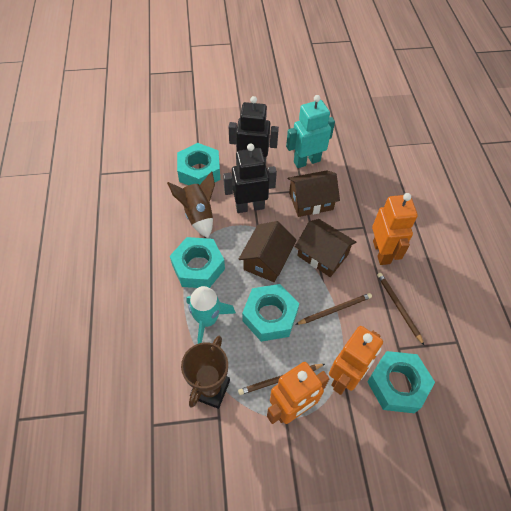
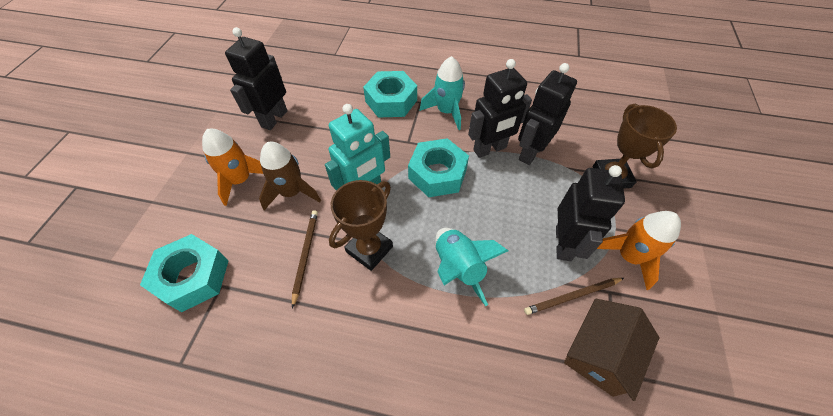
black robot: [223,143,277,213] [229,96,279,164] = 2 -> [225,27,288,130] [468,59,532,158] [518,63,577,165] [556,165,625,261] = 4
brown house: [238,221,296,282] [287,170,340,217] [295,219,356,277] = 3 -> [564,299,659,401] = 1
brown pencil: [238,364,325,395] [295,293,372,325] [377,273,425,346] = 3 -> [292,210,318,309] [524,278,624,315] = 2
brown trophy: [181,336,230,409] = 1 -> [329,180,393,271] [593,104,677,189] = 2
orange robot: [267,362,329,424] [329,326,383,395] [372,193,418,265] = 3 -> none = 0
orange rocket: none = 0 -> [202,129,263,206] [597,211,681,290] = 2
turquoise nut: [170,237,225,288] [177,143,220,185] [242,284,299,342] [367,351,435,413] = 4 -> [140,234,228,312] [363,71,417,117] [408,138,469,197] = 3
turquoise rocket: [186,286,236,344] = 1 -> [419,56,465,130] [435,228,509,307] = 2

